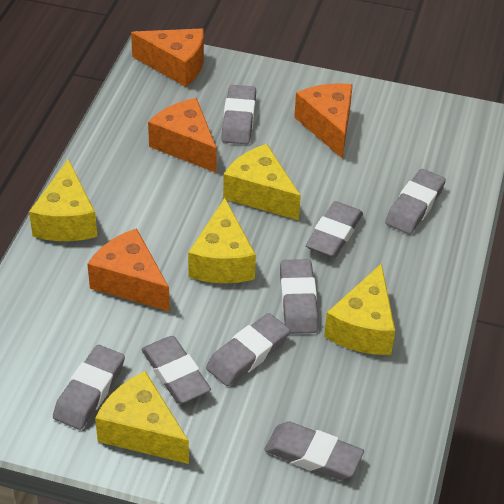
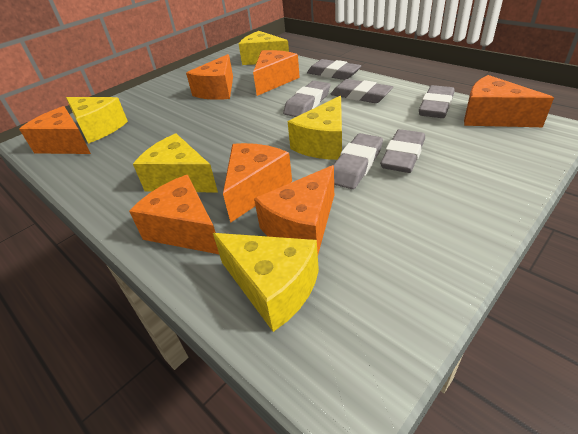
grey eraser: [53,345,125,430] [141,336,211,404] [206,313,290,386] [221,85,256,144] [265,421,364,480] [280,259,318,334] [306,201,363,258] [385,169,446,234] = 8 -> [283,81,331,117] [307,59,361,80] [330,79,393,103] [333,133,383,189] [380,129,425,173] [419,85,455,118] = 6
orange cheese: [87,228,170,312] [131,28,204,87] [148,98,217,173] [294,83,353,159] = 4 -> [19,106,91,154] [129,175,219,254] [186,54,233,100] [223,143,292,223] [253,50,300,96] [254,165,334,253] [464,75,554,127] = 7

